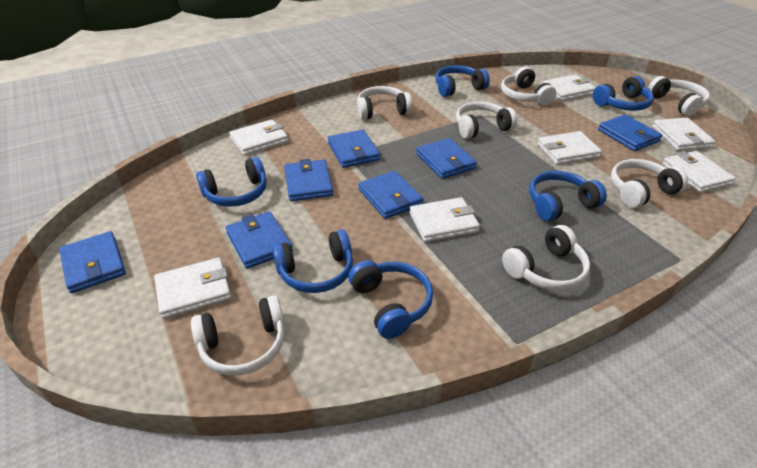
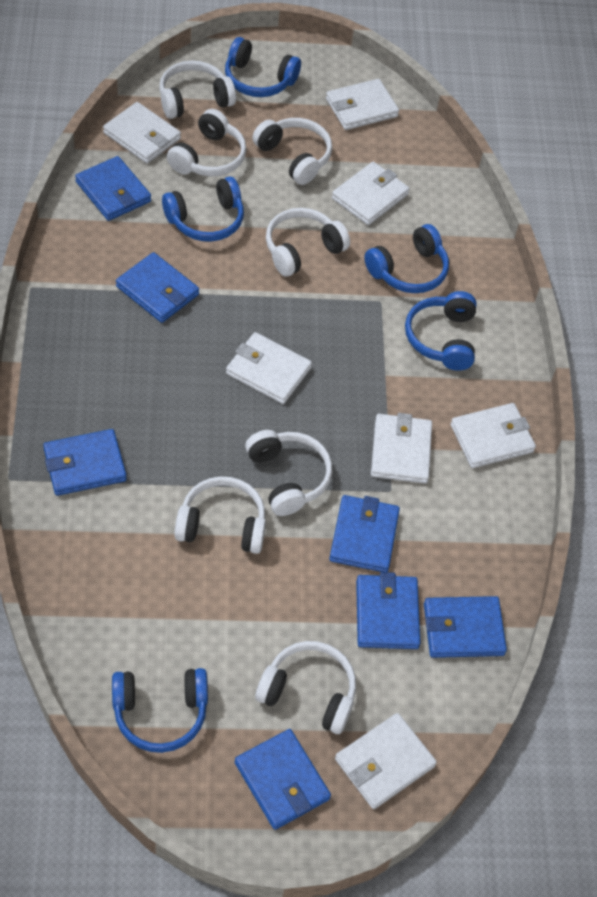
blue headphones: [196,157,267,207] [272,230,353,293] [348,260,433,339] [435,65,490,97] [529,171,607,221] [593,76,654,111] = 6 -> [112,668,208,753] [162,176,244,242] [225,37,301,97] [364,224,449,293] [405,291,477,371] = 5

